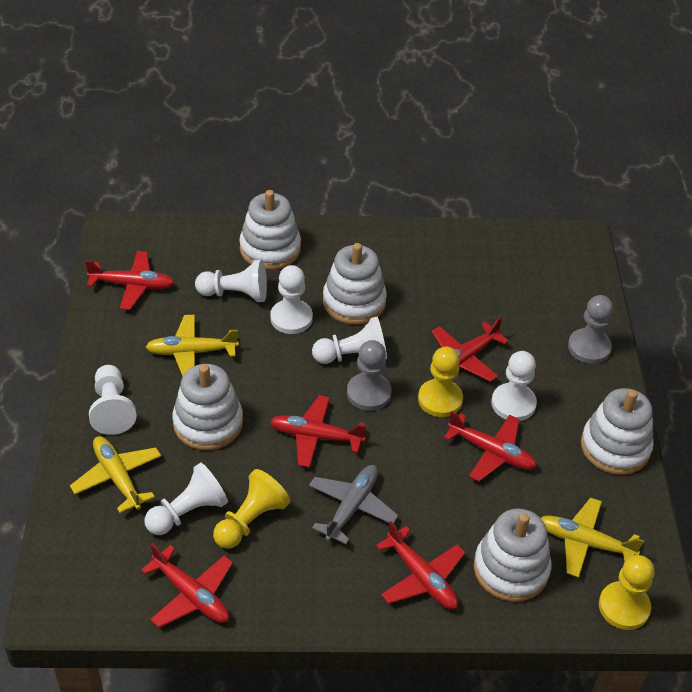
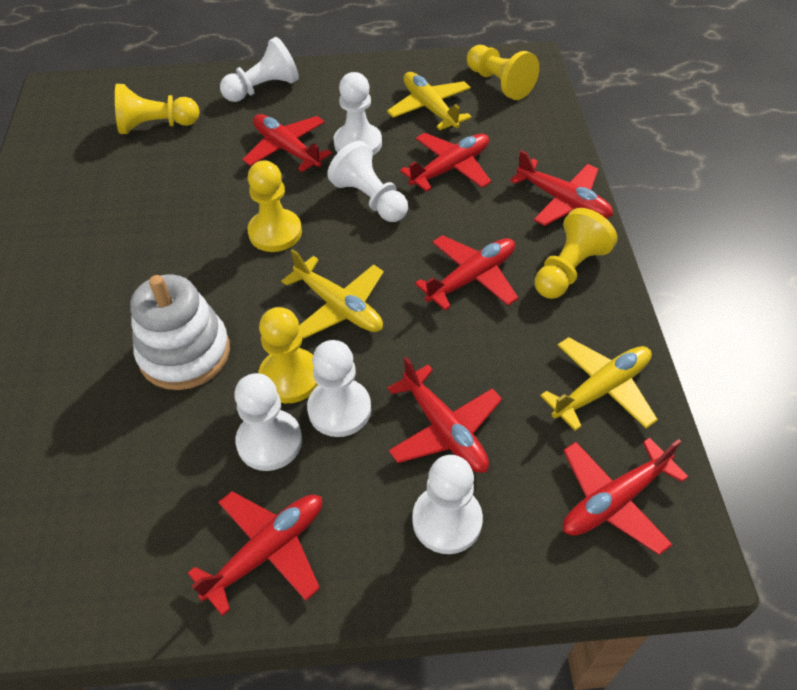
grey pawn: [347,340,392,411] [568,295,613,364] = 2 -> none = 0
grey plane: [309,465,398,544] = 1 -> none = 0
red plane: [85,251,175,310] [141,543,233,628] [270,395,366,468] [376,521,465,609] [432,317,509,382] [444,411,537,482] = 6 -> [188,491,322,616] [242,114,332,172] [387,357,502,473] [400,133,491,192] [415,235,519,310] [510,150,613,226] [563,438,688,555] = 7
white stacking toy: [172,364,243,450] [239,190,301,270] [323,243,387,324] [474,508,551,602] [581,388,654,475] = 5 -> [130,275,230,390] = 1
yellow pawn: [213,469,290,549] [418,347,463,417] [599,555,655,630] = 3 -> [115,84,200,134] [248,160,302,252] [258,307,318,403] [467,45,539,100] [535,208,618,299] = 5

